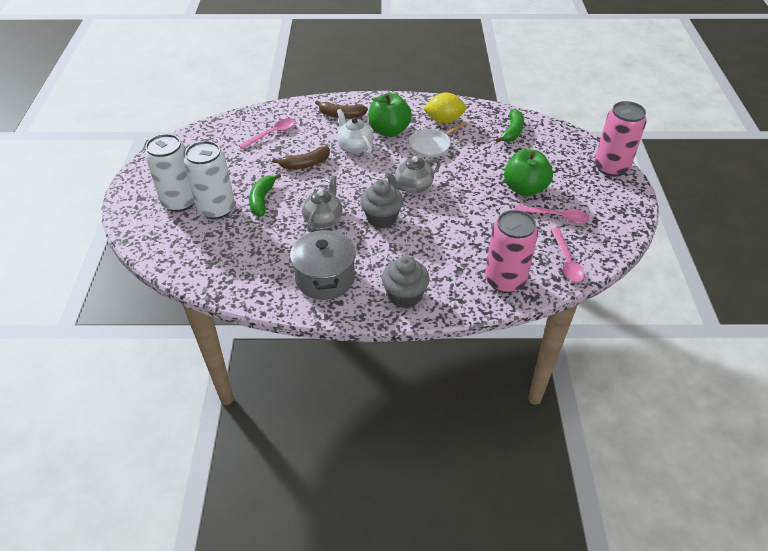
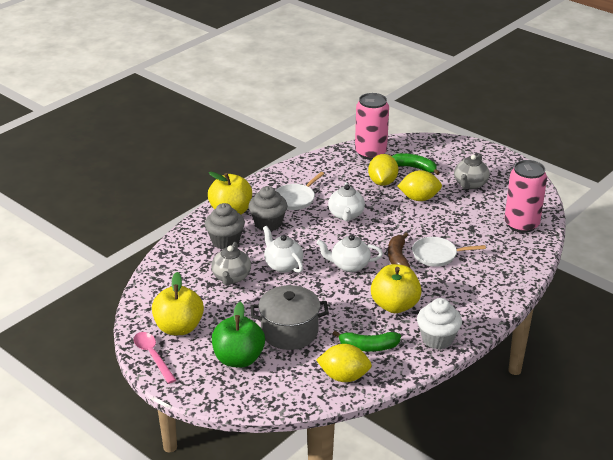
brown banana: [272,146,330,169] [315,100,368,119] = 2 -> [388,233,410,268] = 1
green apple: [368,93,412,137] [504,149,553,197] = 2 -> [212,302,265,368] = 1
pink spoon: [239,118,296,149] [515,205,589,224] [551,228,585,282] = 3 -> [134,332,176,384] = 1
white can: [145,134,195,212] [184,141,235,219] = 2 -> none = 0
white cupcake: none = 0 -> [417,298,462,349] = 1
white pan: [409,121,467,158] = 1 -> [275,172,324,210] [412,237,486,267] = 2
white teapot: [337,109,374,154] = 1 -> [263,226,303,273] [317,234,383,272] [328,182,365,221] = 3
yellow apple: none = 0 -> [152,272,204,335] [208,172,252,215] [371,264,422,313] = 3
yellow lemon: [423,93,466,124] = 1 -> [316,344,372,382] [368,154,398,186] [398,170,442,201] = 3

